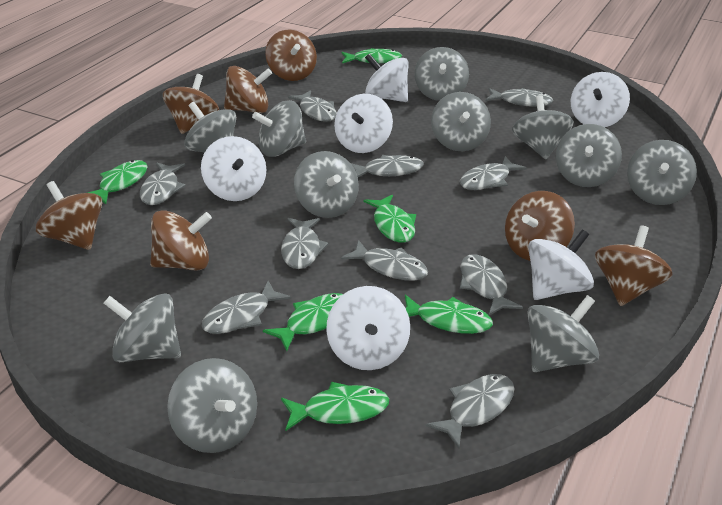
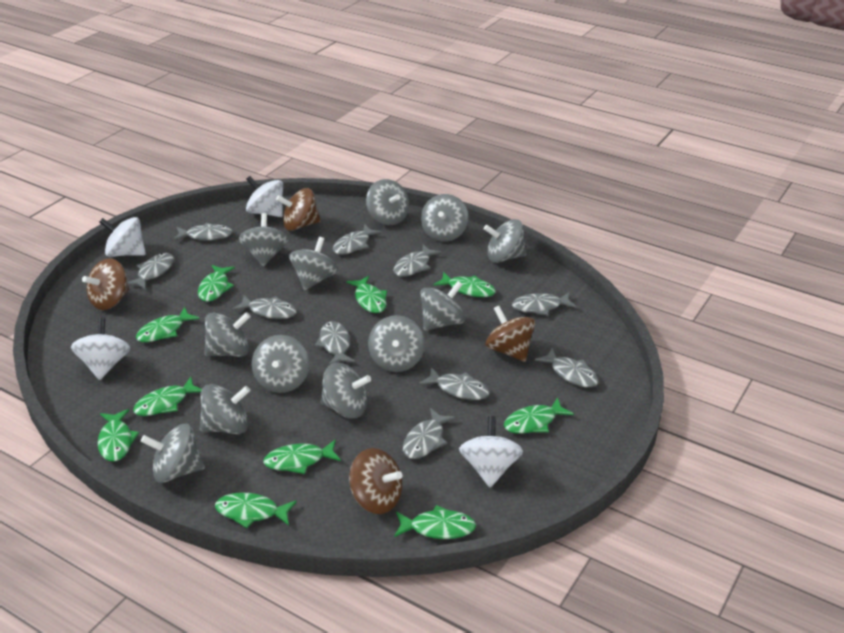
brown spinning top: [36,181,102,250] [150,210,212,271] [163,74,219,134] [224,66,272,113] [265,30,317,81] [505,191,575,261] [595,225,673,306] = 7 -> [82,258,129,310] [276,188,321,231] [349,448,402,514] [485,306,535,362] = 4
green fish: [88,160,148,204] [263,293,343,351] [281,382,389,431] [341,48,402,63] [363,195,416,243] [405,295,493,334] = 6 -> [98,409,139,462] [133,377,202,416] [136,307,200,342] [198,265,235,302] [215,492,296,528] [263,440,341,474] [346,276,387,313] [394,505,476,539] [433,272,496,297] [504,397,574,434] = 10
grey spinning top: [104,293,181,362] [167,358,257,453] [184,102,236,153] [252,100,306,157] [294,151,359,218] [414,47,469,101] [431,92,491,151] [512,95,574,159] [527,295,599,372] [556,124,622,187] [627,140,697,205] = 11 -> [141,424,205,483] [200,384,250,434] [205,312,251,357] [239,213,289,267] [252,335,310,393] [289,237,338,291] [321,363,371,418] [366,179,409,225] [368,315,425,372] [420,281,465,331] [421,194,468,242] [484,219,526,263] = 12
white spinning top: [201,136,267,201] [326,286,410,370] [334,94,393,153] [365,53,408,102] [528,229,594,300] [571,72,630,127] = 6 -> [71,317,130,380] [99,217,146,257] [246,176,283,217] [459,416,523,487] = 4

